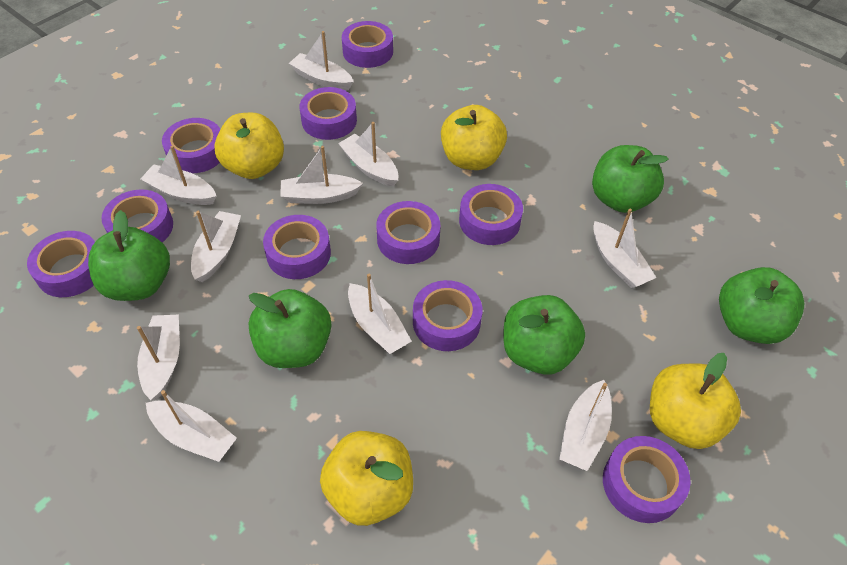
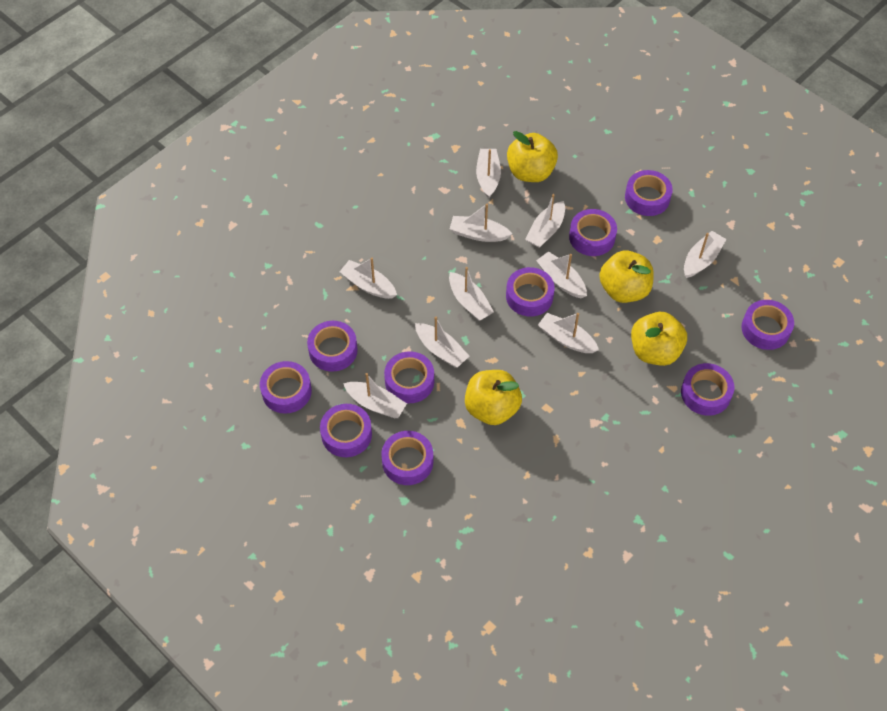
green apple: [88,210,170,301] [249,289,331,368] [503,295,585,375] [592,145,669,213] [719,267,804,344] = 5 -> none = 0

